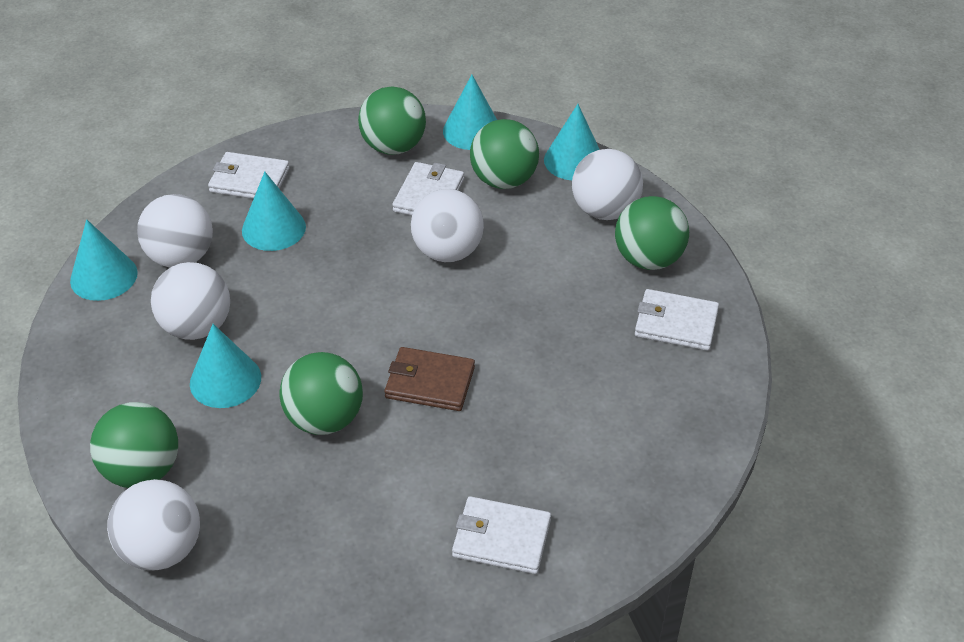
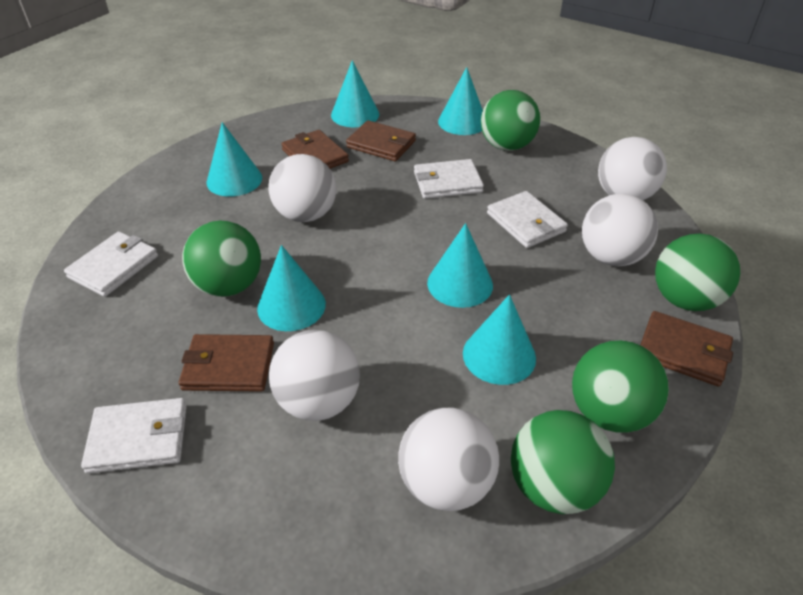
brown wallet: [384,347,475,411] = 1 -> [179,334,274,392] [281,130,349,169] [346,120,416,161] [641,311,733,387] = 4
turquoise cone: [70,219,138,301] [190,324,261,408] [242,171,306,251] [443,75,497,150] [544,104,600,180] = 5 -> [206,122,262,197] [257,245,326,331] [331,60,379,127] [427,223,493,308] [438,67,483,135] [463,294,536,385] = 6

